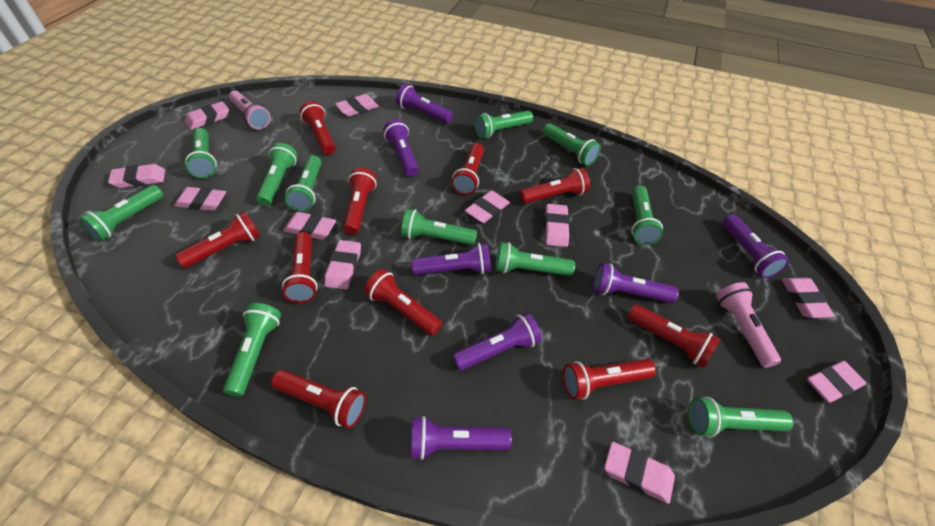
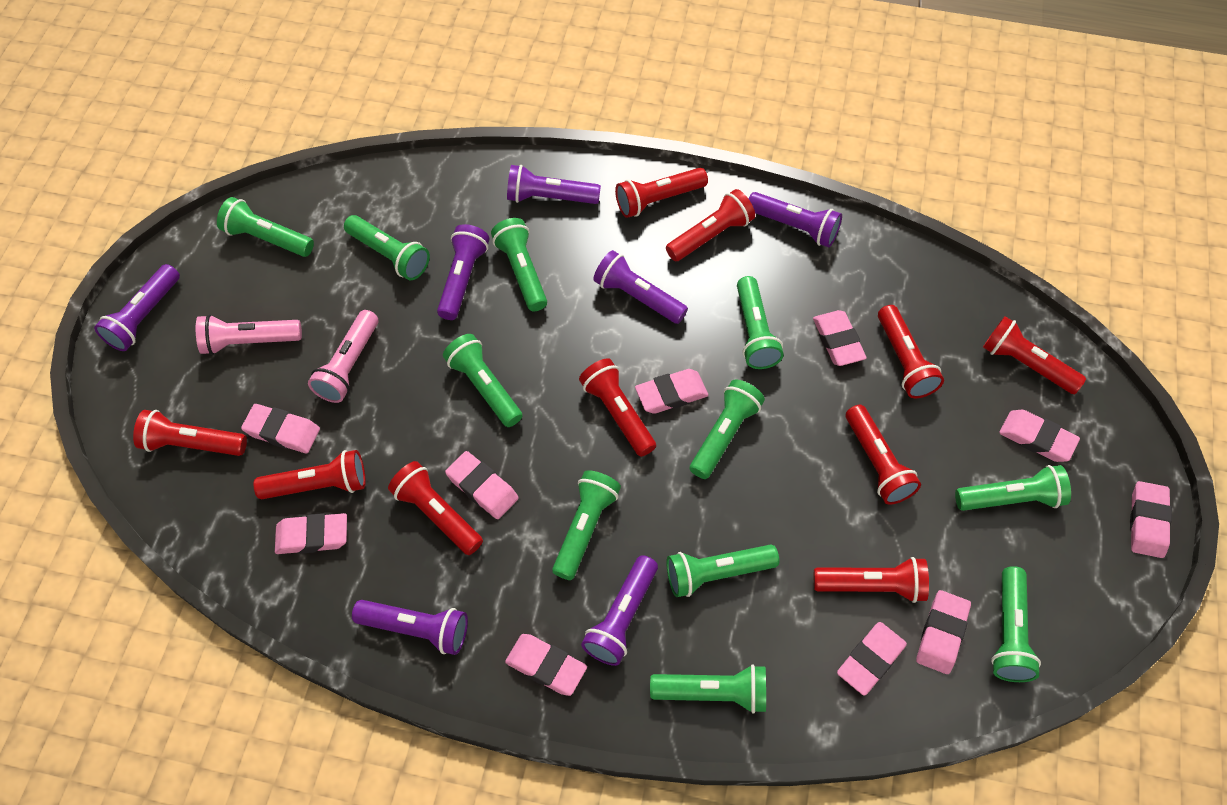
pink eraser: [108,164,165,188] [174,187,226,211] [185,101,229,130] [283,212,336,240] [324,240,361,290] [335,94,379,116] [465,190,510,223] [544,204,570,247] [604,442,675,504] [782,278,835,318] [807,361,866,403] = 11 -> [241,404,320,453] [275,513,347,554] [445,451,519,519] [505,634,587,696] [635,369,708,414] [813,310,867,366] [837,622,907,696] [916,590,971,674] [999,410,1080,462] [1130,481,1172,558] = 10

